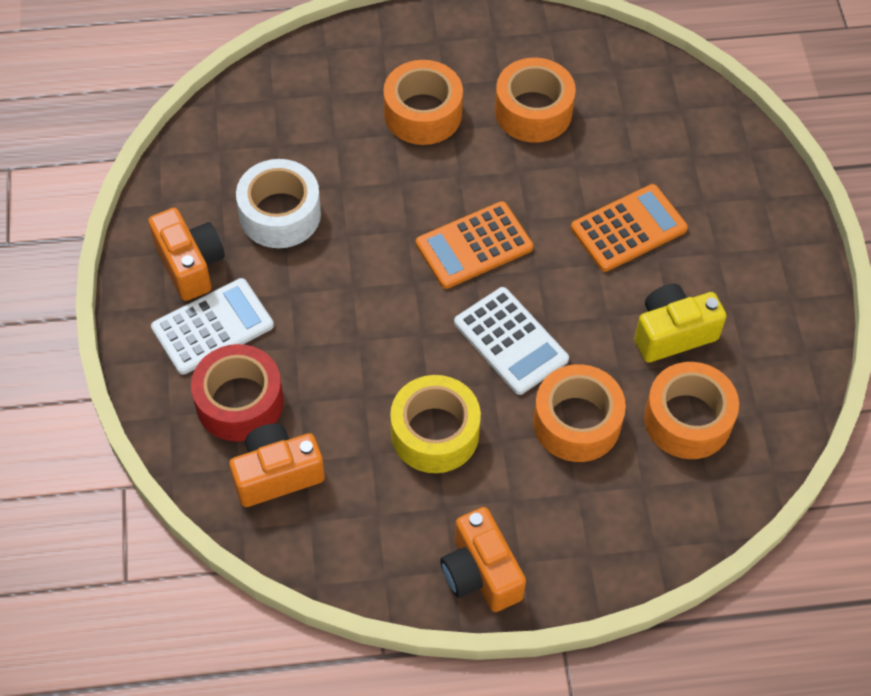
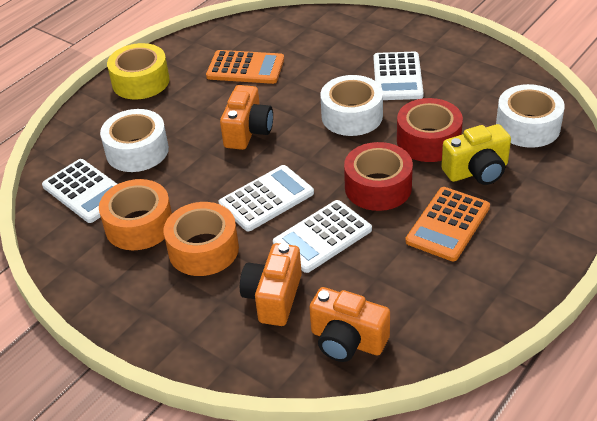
orange tape: [383,60,463,145] [495,58,576,143] [533,364,626,462] [644,362,739,459] = 4 -> [99,179,172,250] [163,202,239,276] = 2
red tape: [191,344,284,442] = 1 -> [344,142,413,211] [397,98,463,162] = 2
white calculator: [151,278,274,375] [454,287,569,395] = 2 -> [42,159,117,223] [219,165,314,231] [273,200,372,273] [374,51,424,100] = 4
white tape: [236,159,321,248] = 1 -> [100,109,169,172] [320,75,383,136] [496,84,565,148] = 3

